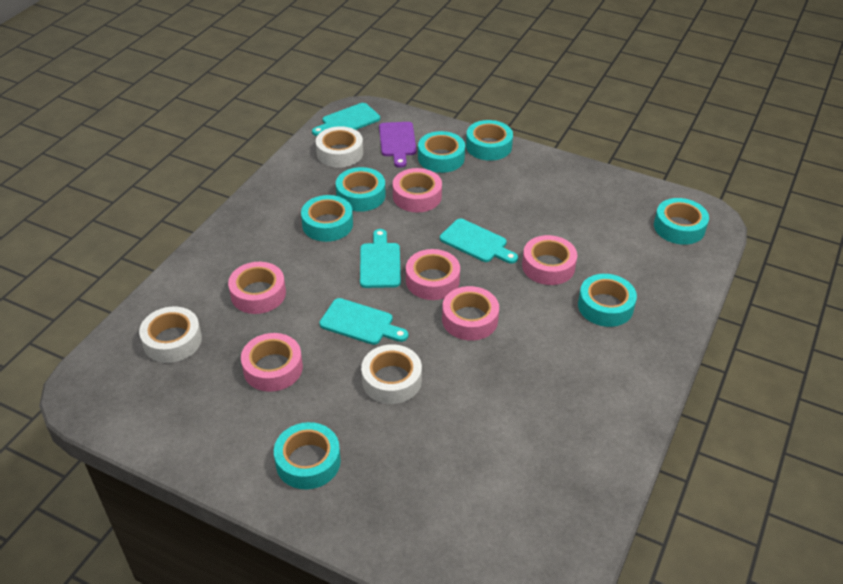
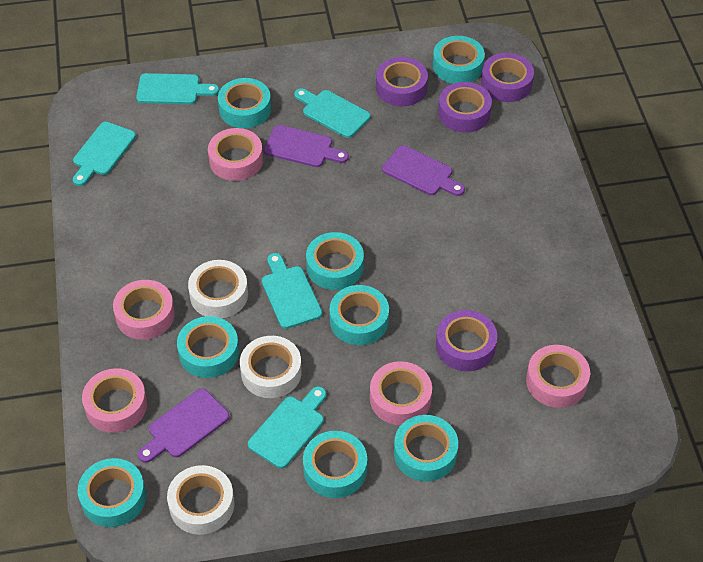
pink tape: [228,262,286,314] [241,333,303,392] [393,168,442,213] [406,249,460,300] [442,286,499,341] [522,235,577,285] = 6 -> [82,368,147,433] [113,280,175,340] [208,128,263,181] [370,361,432,425] [526,345,590,408] = 5
purple cutting board: [379,122,417,168] = 1 -> [138,388,229,463] [264,125,349,167] [382,145,465,196] = 3
purple tape: none = 0 -> [376,57,428,107] [436,310,497,371] [438,82,492,133] [481,53,534,102] = 4
turquoise cutting board: [312,103,380,136] [319,298,408,345] [360,229,401,288] [440,218,518,264] = 4 -> [73,122,136,186] [136,73,219,104] [248,387,326,468] [262,253,322,329] [294,88,370,138] = 5
turquoise tape: [274,422,341,489] [301,195,353,242] [336,167,386,212] [418,131,465,173] [466,120,513,161] [578,274,637,327] [654,198,709,245] = 7 -> [78,458,146,527] [177,316,239,378] [218,78,271,128] [303,431,367,498] [306,232,364,290] [330,285,389,345] [394,415,458,481] [433,36,485,84] = 8

